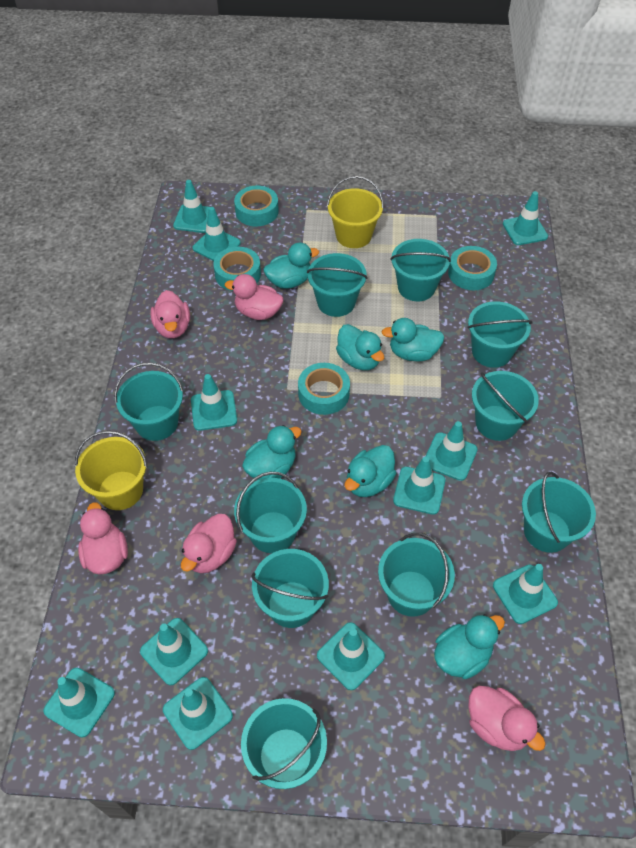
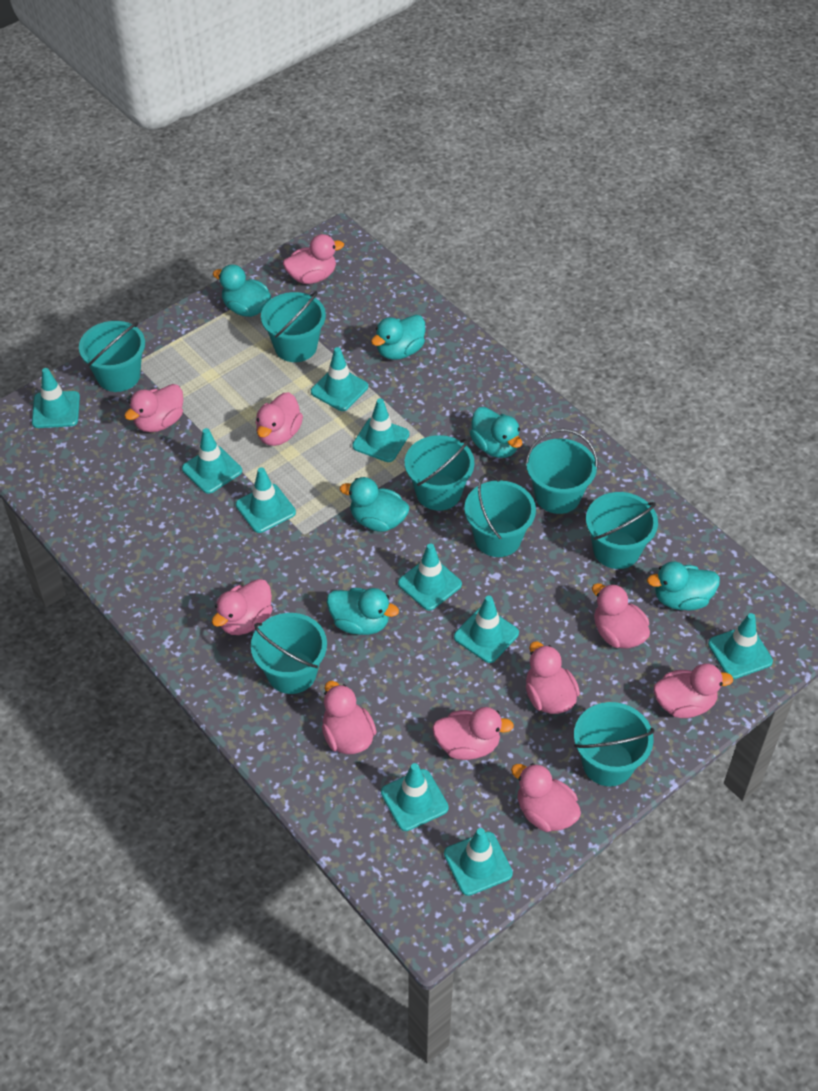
pink duck: [78,502,128,575] [150,290,190,338] [181,514,237,573] [225,274,284,320] [468,686,546,751] = 5 -> [124,384,183,432] [212,579,273,635] [256,392,303,446] [283,234,344,284] [322,681,377,754] [432,707,514,760] [511,763,581,832] [526,641,580,714] [592,583,650,649] [653,663,733,718] = 10
turquoise bucket: [114,363,184,441] [234,472,307,553] [241,698,327,789] [251,549,329,628] [307,253,368,317] [378,533,455,617] [390,239,451,301] [468,301,532,368] [472,371,539,441] [522,471,596,553] = 10 -> [79,321,145,392] [251,613,327,694] [261,291,326,362] [405,435,475,511] [464,474,536,557] [525,429,598,514] [574,702,655,786] [586,492,658,569] = 8
turquoise tape: [213,247,261,291] [234,186,279,226] [298,363,350,415] [448,246,497,290] = 4 -> none = 0
turquoise traffic cone: [43,668,115,738] [140,618,208,685] [163,677,233,750] [173,180,215,233] [191,374,237,431] [193,207,241,261] [317,622,385,690] [393,456,445,515] [426,421,477,481] [493,564,558,624] [503,191,548,245] = 11 -> [32,368,80,428] [182,428,242,494] [236,467,296,533] [311,347,368,411] [352,398,410,462] [381,763,449,831] [398,543,462,610] [444,828,513,896] [454,595,519,663] [708,613,773,679] = 10
yellow bucket: [75,431,148,510] [327,176,384,248] = 2 -> none = 0

